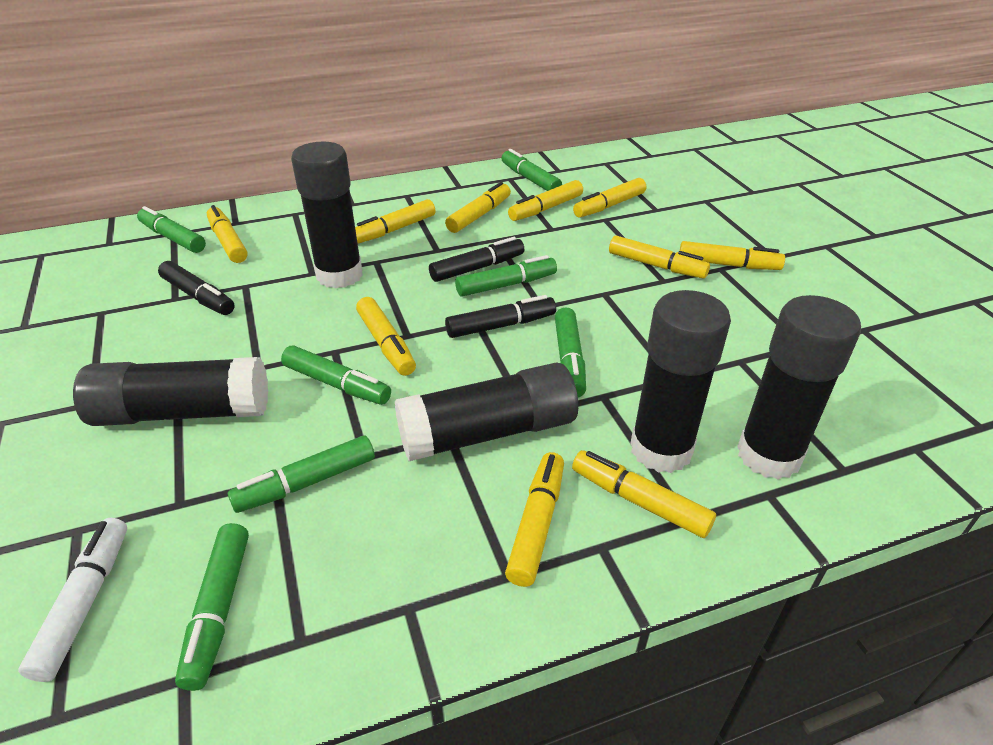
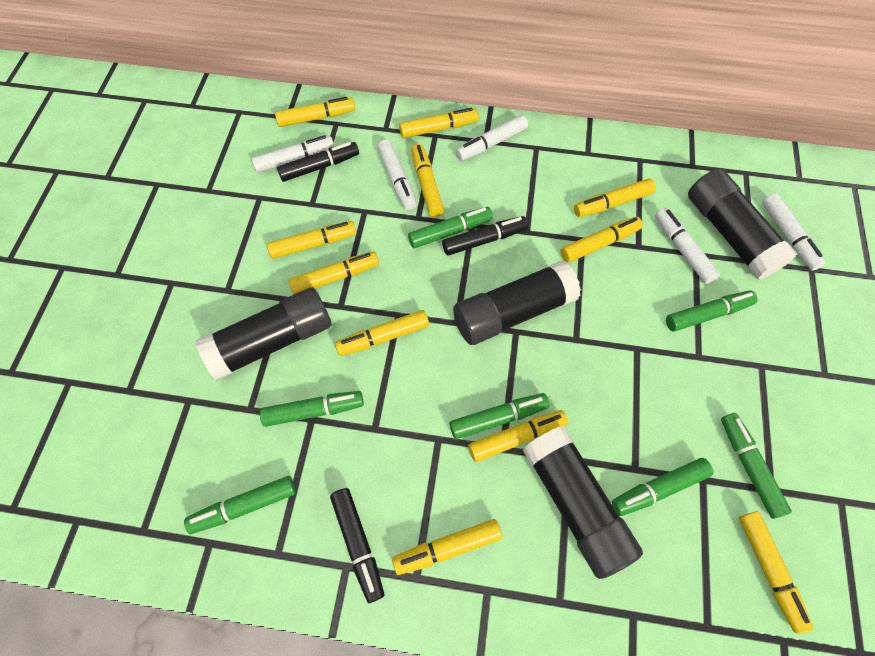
black glue stick: [73,357,268,426] [291,142,363,289] [395,362,578,461] [630,290,731,473] [737,295,861,480] = 5 -> [195,287,331,380] [453,260,581,345] [523,426,643,579] [688,169,797,280] = 4
white marker: [18,518,127,682] = 1 -> [251,135,334,173] [377,139,417,210] [455,115,528,161] [655,208,720,284] [762,193,825,271] = 5
yellow marker: [207,205,248,263] [355,199,436,243] [356,297,416,376] [445,182,511,233] [505,452,564,587] [508,180,583,221] [572,450,716,538] [573,178,646,218] [609,236,710,279] [680,241,785,270] = 10 -> [267,221,357,259] [275,97,355,127] [288,251,379,294] [335,310,429,356] [392,519,502,575] [399,108,479,138] [411,144,444,217] [468,410,568,462] [561,217,643,263] [574,178,656,217] [739,511,813,634] = 11

